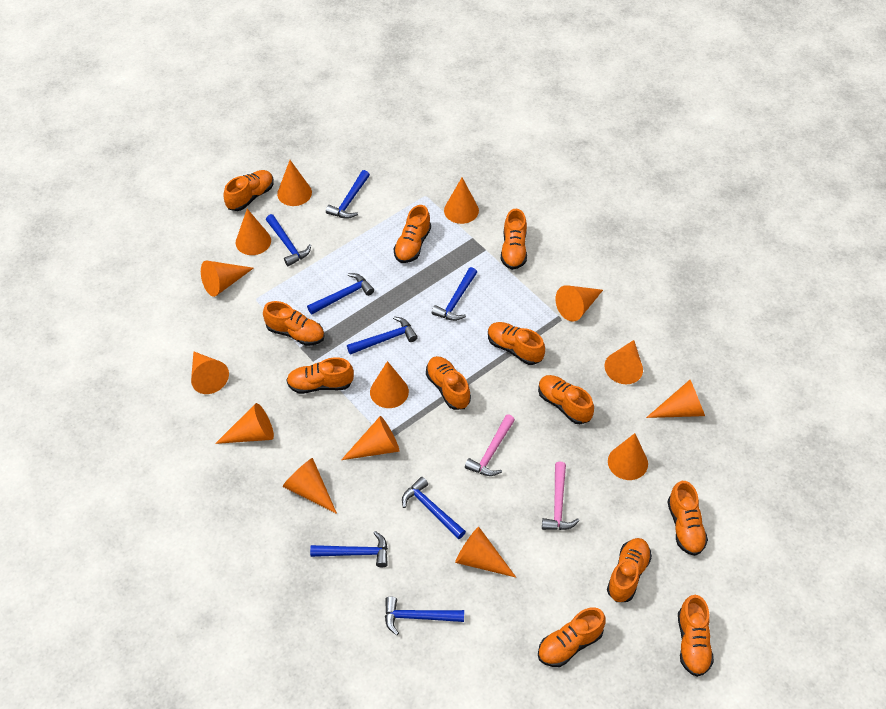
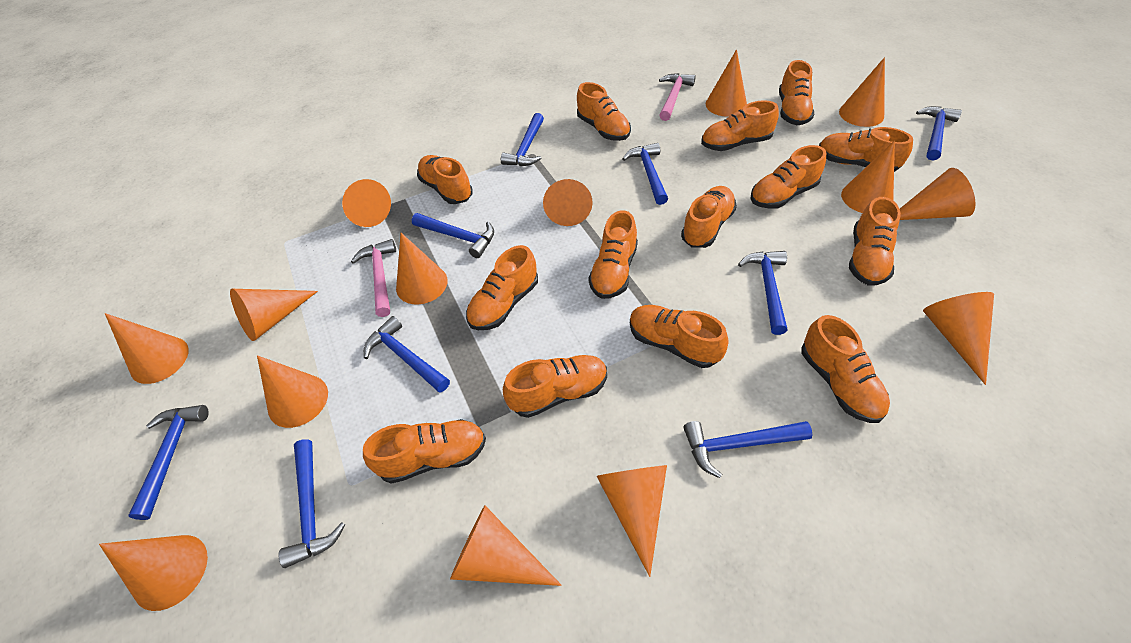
blue hammer: [266,214,311,266] [307,273,374,314] [310,531,388,567] [326,170,370,219] [347,316,418,355] [385,597,464,635] [402,477,466,539] [432,267,477,321] = 8 -> [128,405,209,520] [278,439,345,568] [364,316,450,393] [412,213,494,258] [501,113,544,166] [622,143,668,205] [683,421,813,478] [738,251,788,335] [916,106,962,160] = 9
orange shoe: [223,170,274,211] [263,301,324,346] [286,357,354,394] [394,205,431,263] [426,356,471,410] [488,322,545,365] [500,209,527,270] [538,375,594,424] [538,607,606,667] [607,538,652,602] [668,481,708,556] [678,595,714,677] = 12 -> [363,419,486,484] [417,155,473,204] [466,245,538,330] [503,355,607,418] [577,82,631,141] [589,210,638,299] [630,305,728,368] [681,186,737,248] [701,100,779,151] [751,145,826,209] [779,60,814,125] [802,315,890,423] [819,127,913,172] [849,197,901,286] = 14

